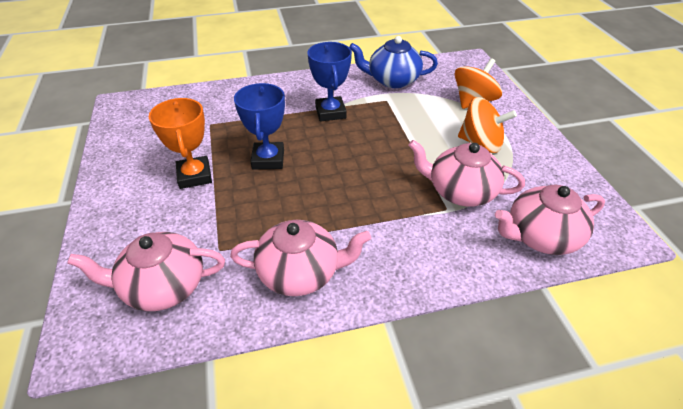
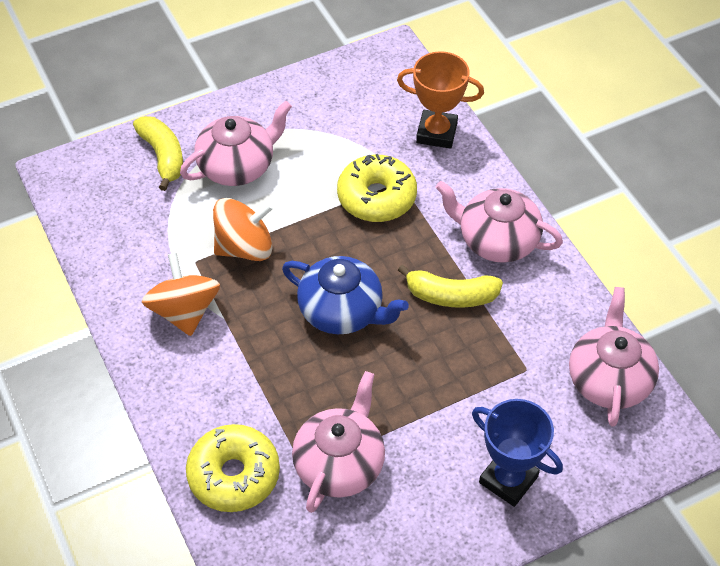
blue trophy: [234,83,285,170] [307,42,352,122] = 2 -> [472,399,563,507] = 1
yellow banana: none = 0 -> [133,116,183,191] [398,265,503,308] = 2
yellow donut: none = 0 -> [186,424,280,512] [337,154,417,222] = 2

